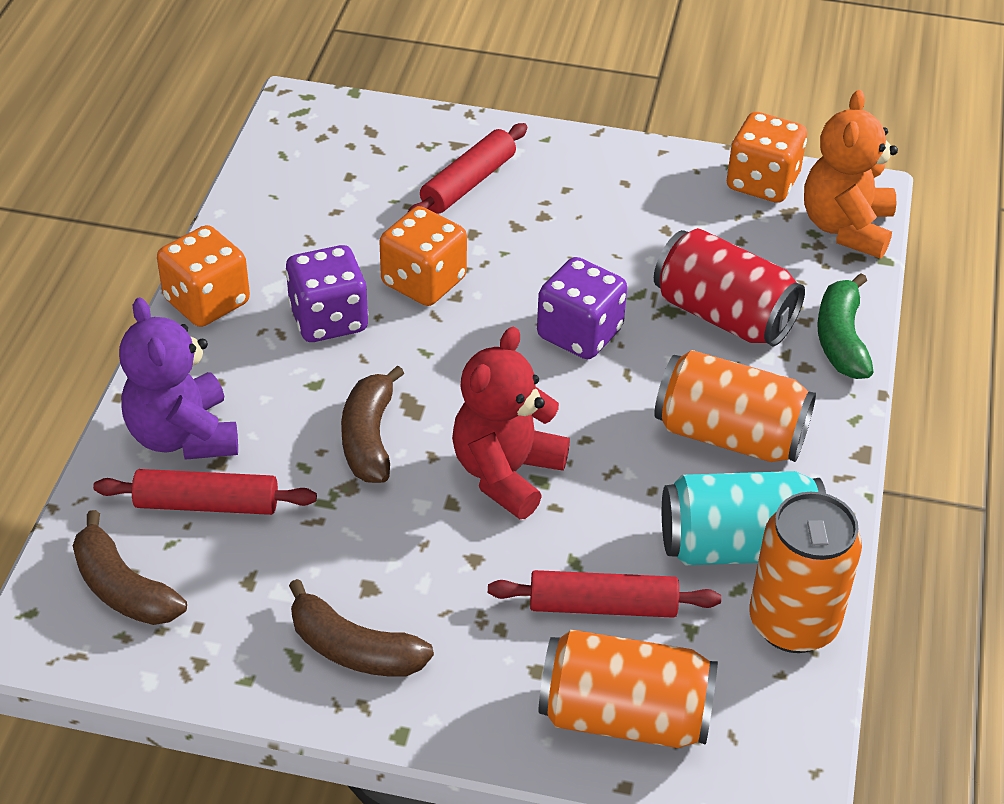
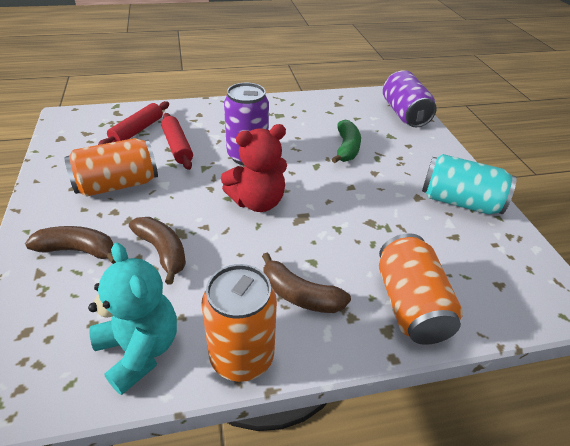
orange dice: [157,225,250,327] [379,206,467,306] [727,112,807,203] = 3 -> none = 0
orange teddy bear: [804,90,898,258] = 1 -> none = 0
purple can: none = 0 -> [224,83,269,166] [383,70,437,127] = 2
purple dice: [285,245,369,342] [537,257,627,359] = 2 -> none = 0
purple teddy bear: [119,297,238,460] = 1 -> none = 0
red can: [654,228,805,346] = 1 -> none = 0
red rolling pin: [93,469,317,515] [407,123,527,214] [488,570,721,618] = 3 -> [98,101,169,145] [161,113,193,170] = 2
turquoise teddy bear: none = 0 -> [88,243,177,395] = 1

